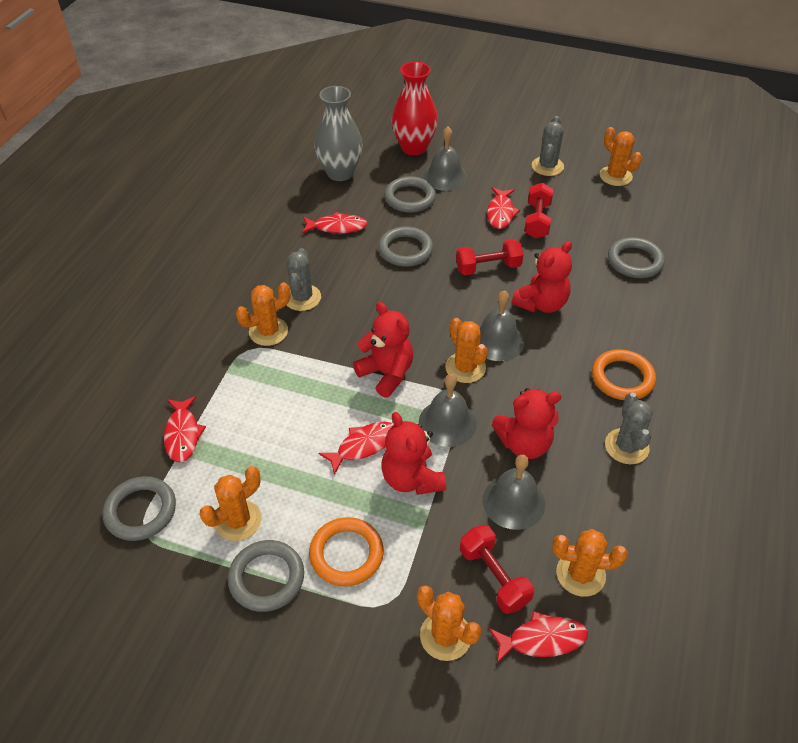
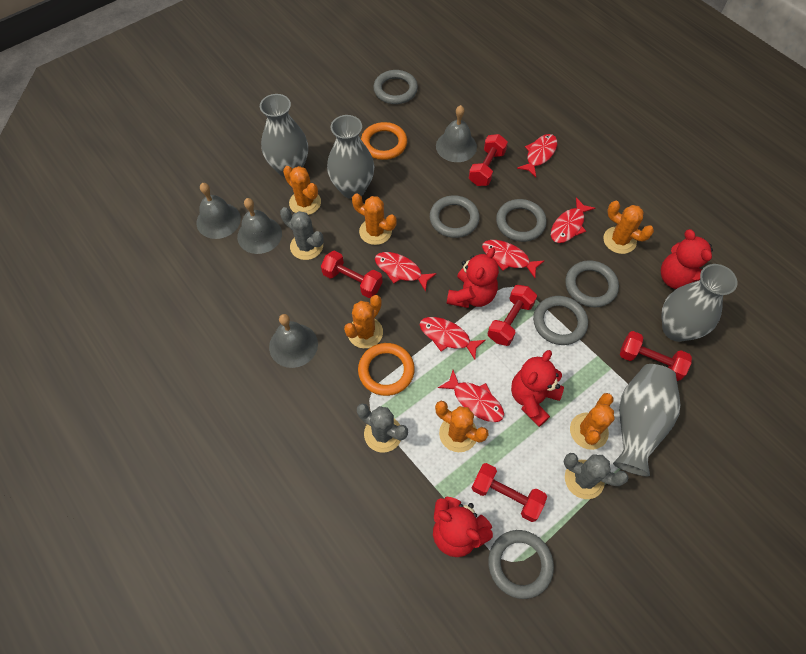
grey ring: [102,476,176,541] [228,540,304,612] [378,226,433,267] [384,176,436,213] [608,237,665,278] = 5 -> [373,70,418,104] [430,195,480,238] [488,530,554,599] [496,199,547,242] [533,296,588,345] [565,260,619,307] = 6
grey vase: [314,86,363,181] = 1 -> [260,94,308,178] [327,115,374,199] [613,364,680,476] [662,264,737,342] = 4
red dumbbell: [456,239,523,275] [460,525,534,614] [524,182,553,238] = 3 -> [321,251,382,298] [469,134,508,186] [472,463,547,522] [488,285,537,346] [620,331,692,381] = 5
red fish: [164,396,206,462] [302,212,368,233] [318,422,394,475] [487,187,520,229] [489,611,588,663] = 5 -> [375,252,437,292] [420,317,486,359] [438,370,504,422] [482,240,544,278] [517,134,557,177] [551,197,595,243] = 6
red vase: [391,62,438,155] = 1 -> none = 0

